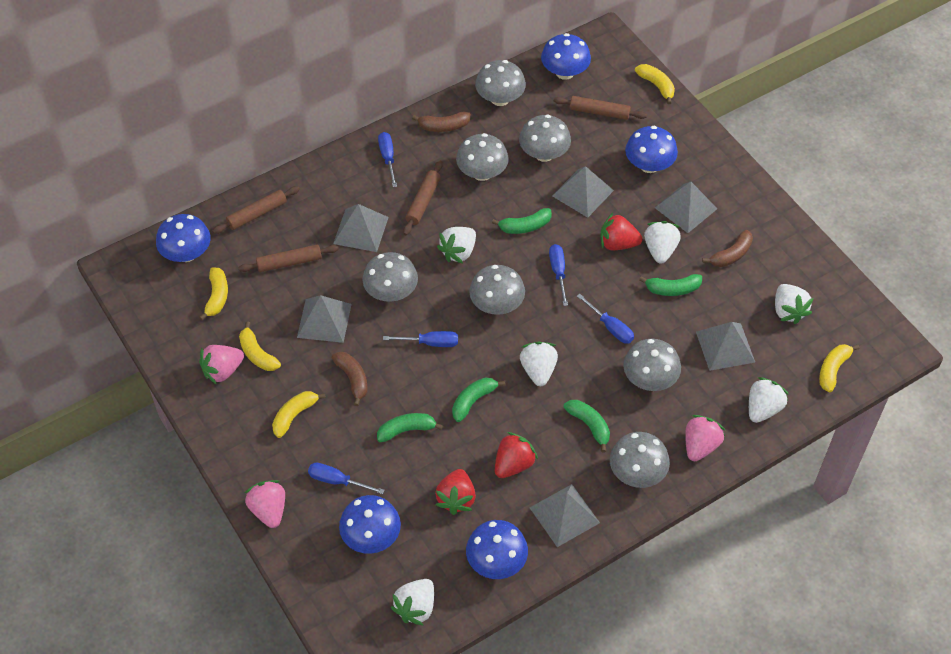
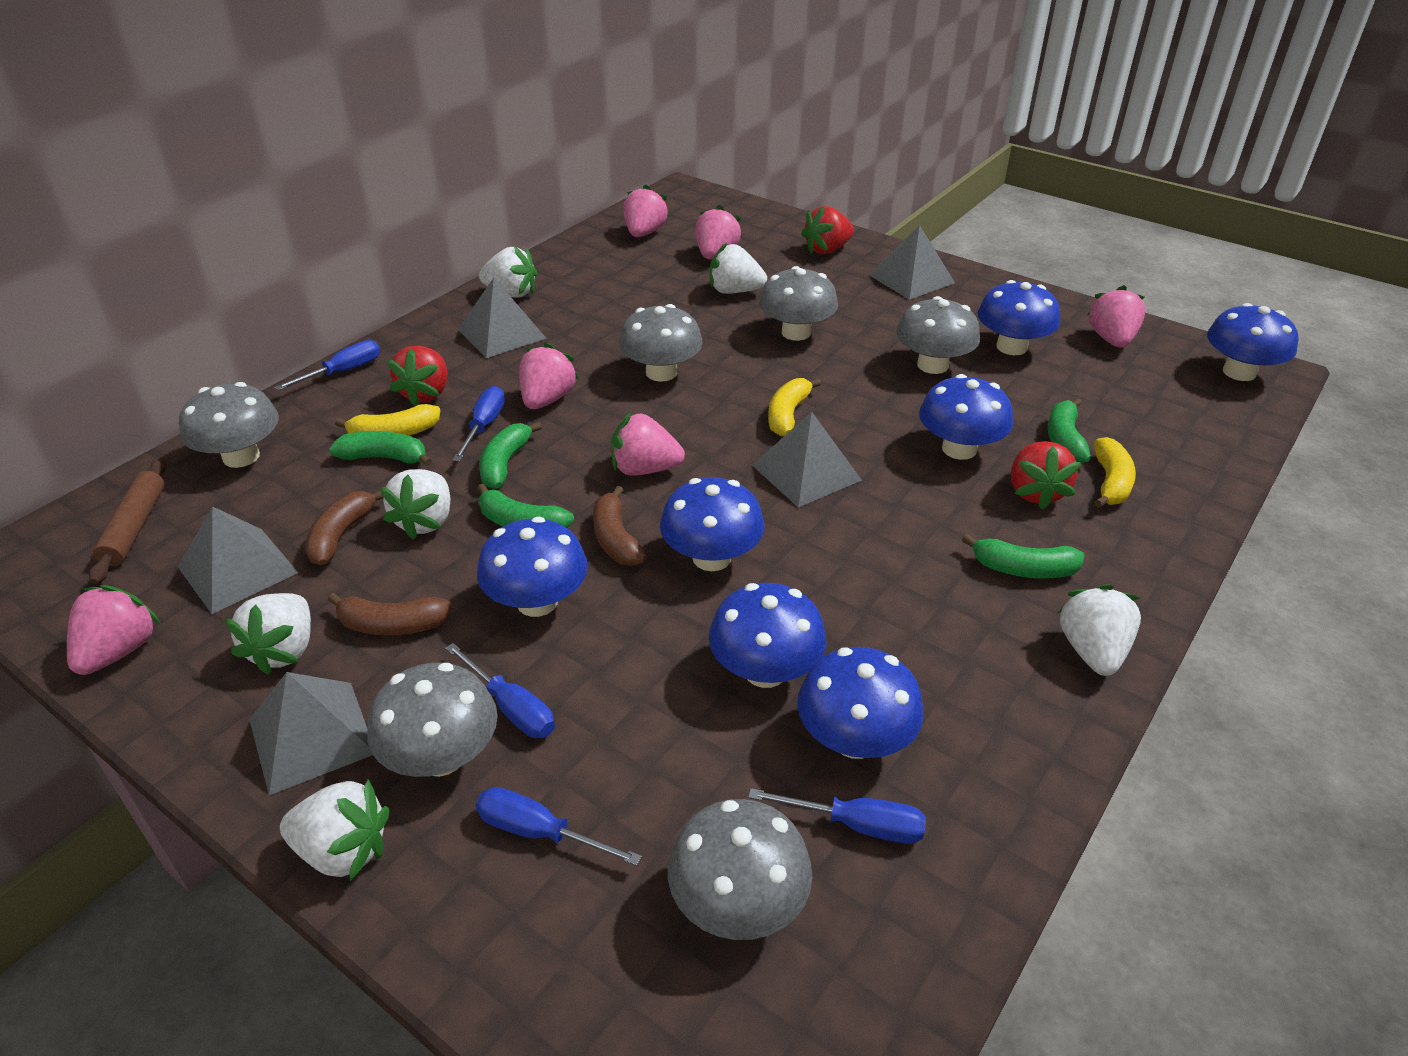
blue mushroom: [156,214,211,262] [339,495,401,554] [466,520,528,579] [541,33,591,80] [625,126,678,173] = 5 -> [477,517,588,617] [660,477,764,571] [709,583,826,688] [797,647,924,759] [919,374,1013,460] [978,280,1060,355] [1207,303,1298,381] = 7
brown rolling pin: [212,186,300,234] [238,245,339,272] [403,161,443,235] [554,96,647,120] = 4 -> [89,458,167,584] = 1
grey mushroom: [363,252,418,302] [456,133,509,181] [469,265,525,315] [475,60,526,106] [519,114,571,162] [610,432,670,488] [623,339,681,391] = 7 -> [179,382,279,468] [367,663,498,777] [619,304,703,382] [668,799,813,940] [759,266,838,341] [896,296,980,374] = 6
grey pyramid: [297,295,352,343] [333,204,389,252] [530,484,600,547] [552,166,614,218] [655,182,717,233] [696,322,755,371] = 6 -> [178,506,298,614] [249,672,373,795] [458,278,547,358] [752,412,862,508] [869,225,955,300] = 5
pink strawberry: [199,345,244,385] [245,480,285,528] [685,415,725,461] = 3 -> [67,585,161,675] [519,343,579,409] [611,412,685,476] [624,184,669,237] [695,205,742,259] [1087,285,1146,347] = 6
yellow banana: [199,267,228,320] [239,322,281,371] [272,391,326,438] [635,64,675,104] [819,344,860,392] = 5 -> [335,404,440,436] [768,378,821,437] [1094,437,1136,508] = 3

